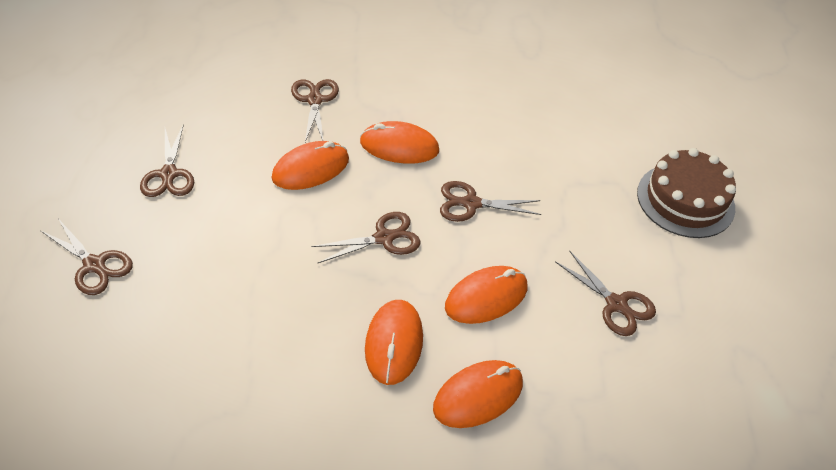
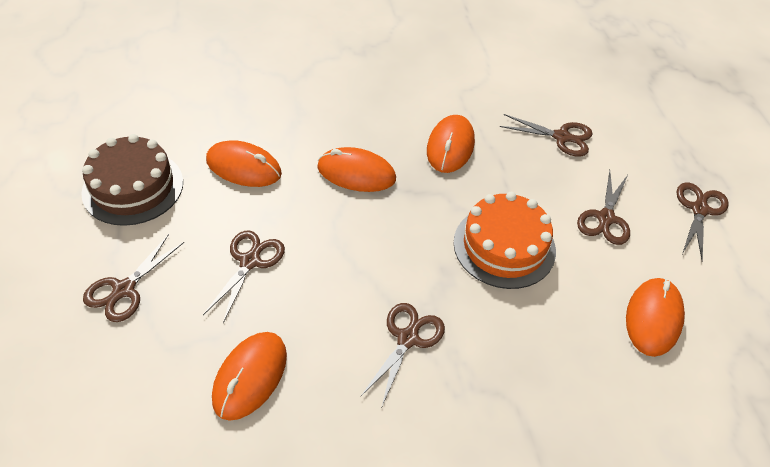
orange cake: none = 0 -> [454,192,556,289] = 1

